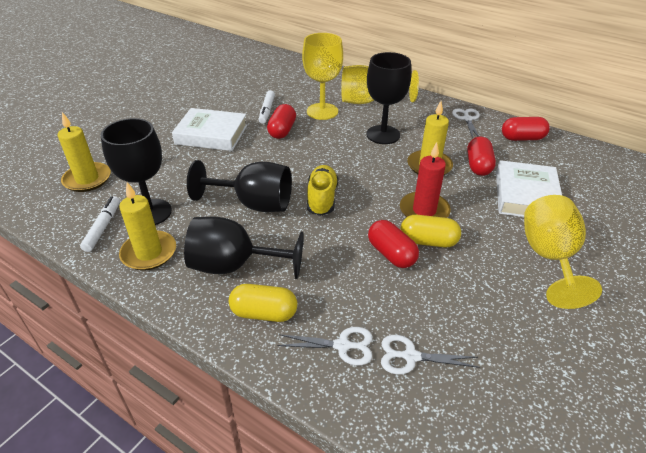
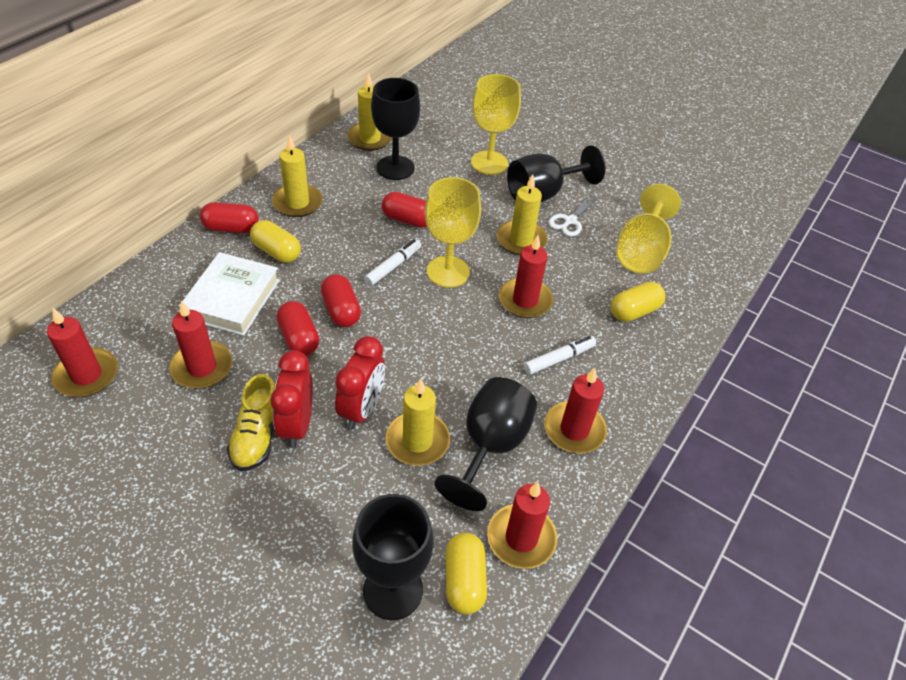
red candle: [400,142,451,218] = 1 -> [47,308,118,397] [169,300,232,389] [487,482,557,569] [499,235,553,318] [545,368,607,453] = 5
red clock: none = 0 -> [271,350,313,448] [335,336,385,430] = 2
white book: [172,108,247,151] [496,160,562,217] = 2 -> [179,252,280,336] = 1
white scissors: [277,327,373,366] [381,335,480,375] [452,109,480,138] = 3 -> [548,195,598,236] = 1
yellow candle: [58,112,111,192] [119,182,176,271] [407,101,453,175] = 3 -> [272,135,322,217] [347,72,392,151] [386,378,450,466] [497,174,547,255] = 4
yellow capsule: [229,284,297,322] [401,215,461,247] = 2 -> [250,220,301,263] [446,533,487,615] [611,282,665,322] = 3

